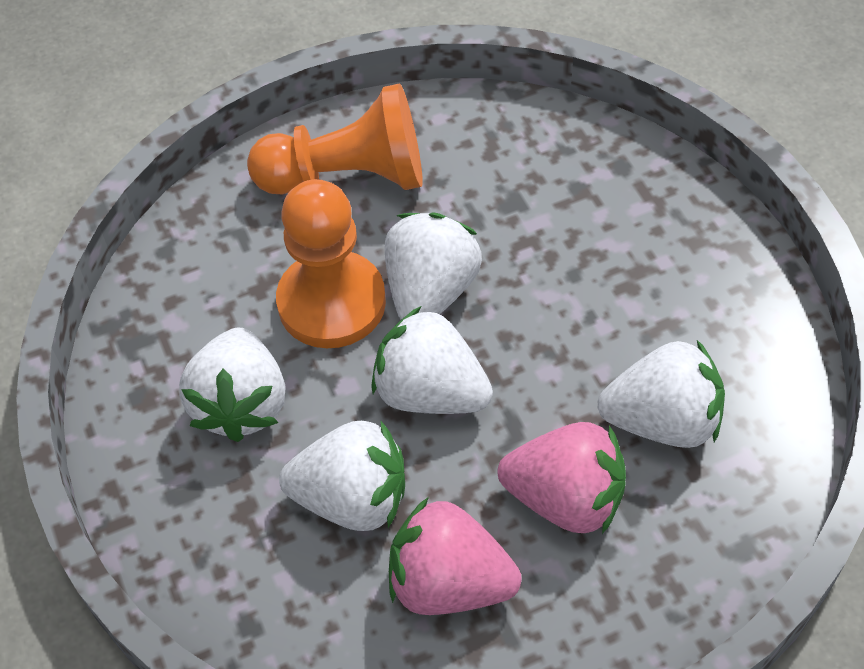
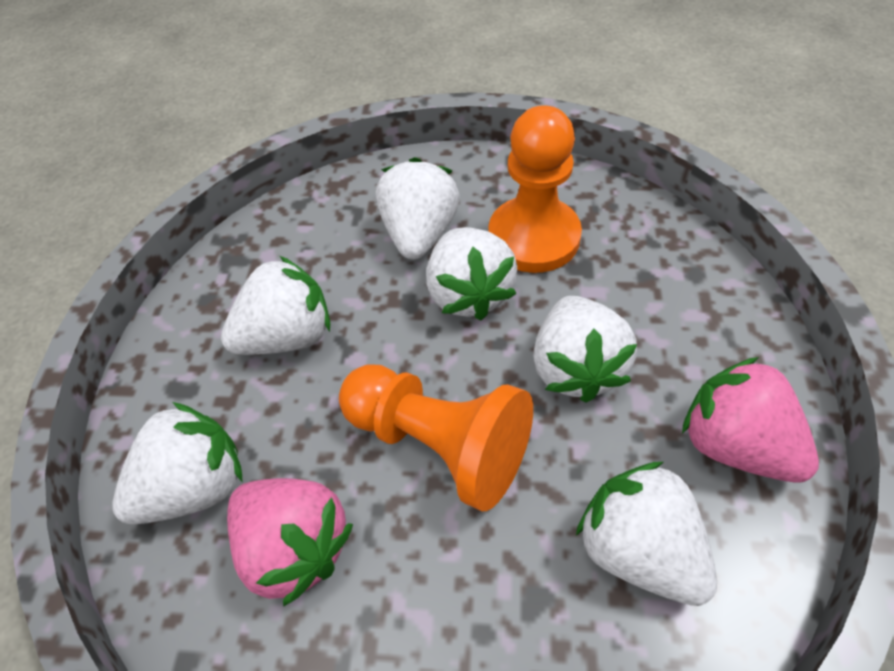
white strawberry: [179,328,286,442] [279,421,405,531] [371,306,493,414] [385,212,482,320] [597,340,725,448] = 5 -> [112,402,242,524] [221,256,330,355] [376,157,460,260] [426,227,517,321] [533,296,637,402] [576,462,717,606] = 6

